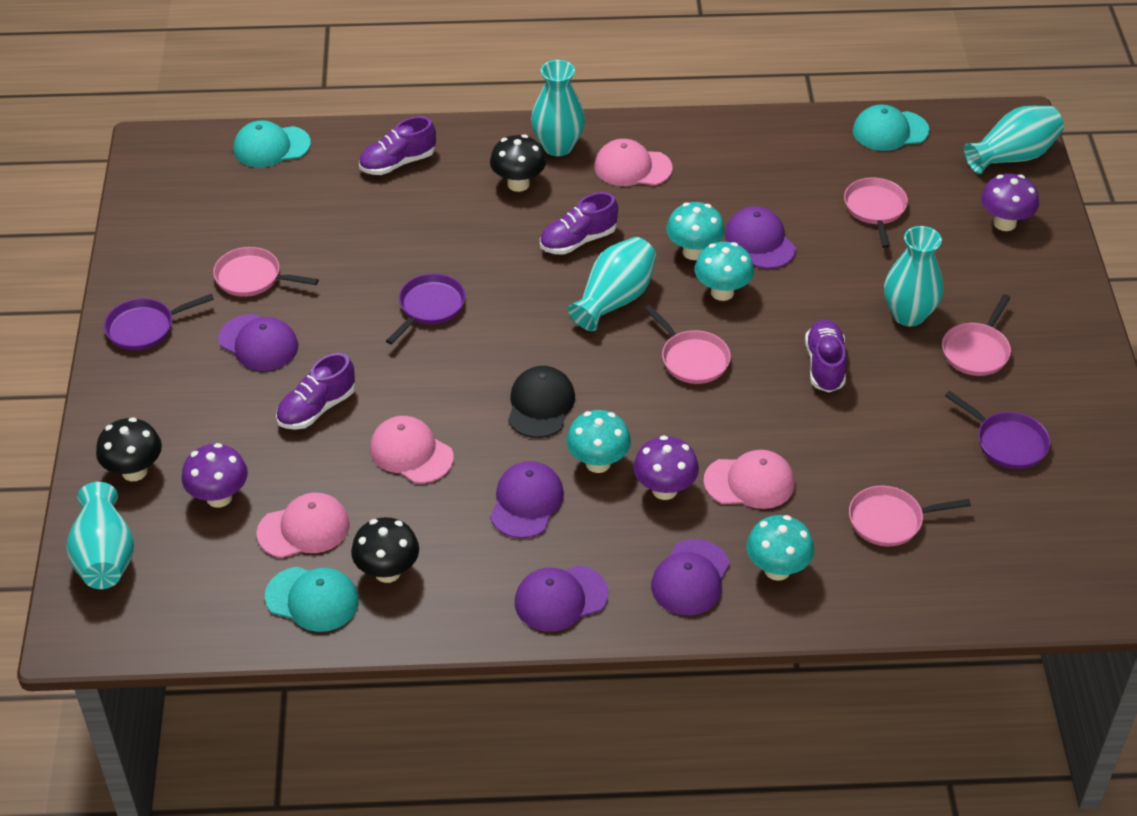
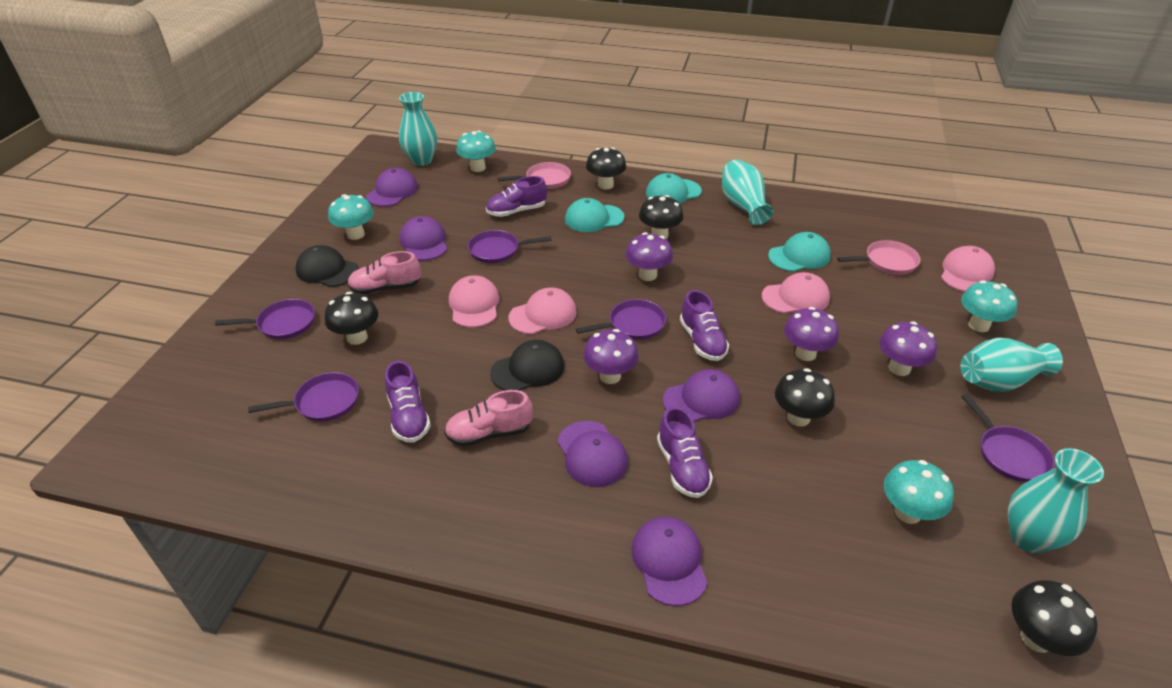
black cap: [508,366,575,438] = 1 -> [295,245,359,287] [490,340,564,391] = 2
black mushroom: [96,417,162,481] [351,517,419,583] [490,135,546,192] = 3 -> [325,292,378,345] [586,147,626,189] [639,195,683,239] [775,368,835,427] [1011,580,1098,656] = 5
pink pan: [213,247,319,297] [644,305,731,384] [844,177,908,248] [849,486,971,546] [942,294,1011,376] = 5 -> [498,162,571,189] [837,240,920,275] = 2
pink shoe: none = 0 -> [348,251,421,294] [444,390,533,447] = 2
purple mushroom: [182,443,248,508] [633,435,699,500] [981,174,1039,231] = 3 -> [583,329,639,384] [626,232,673,281] [784,307,839,361] [879,322,937,376] = 4
purple pan: [104,294,214,350] [386,273,466,345] [945,391,1050,469] = 3 -> [215,299,315,339] [248,372,359,421] [468,230,552,263] [576,299,666,340] [961,394,1054,482] = 5
turquoise vase: [66,482,134,589] [531,60,585,156] [568,237,656,331] [884,226,943,327] [964,106,1064,174] = 5 -> [399,92,437,166] [722,160,774,225] [960,338,1063,392] [1008,448,1104,553] = 4

